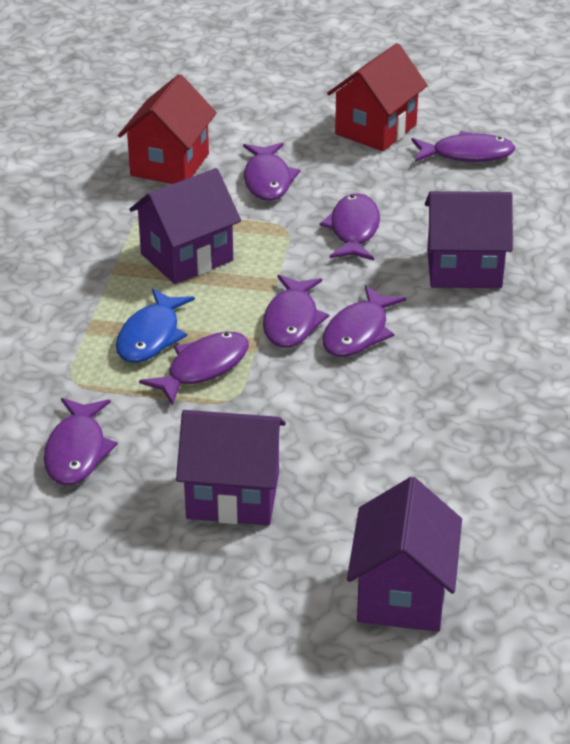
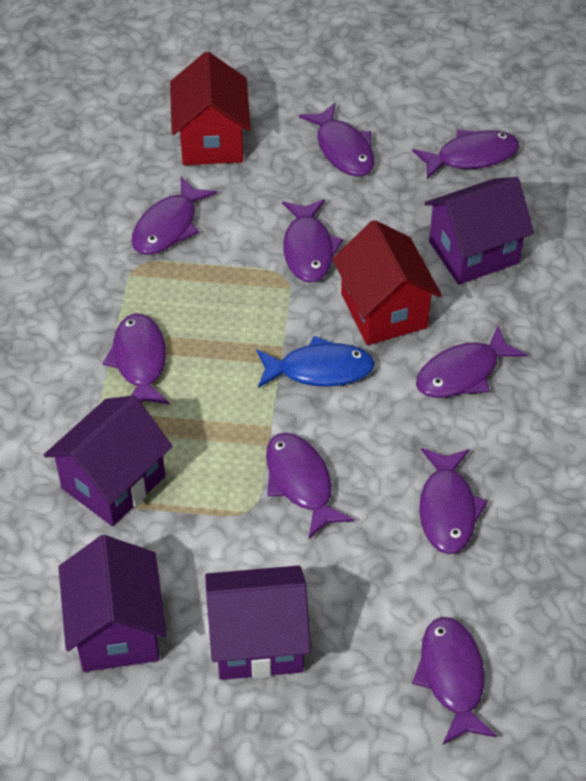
purple fish: [44,398,118,486] [139,332,249,405] [243,143,300,201] [263,275,329,348] [320,193,380,260] [322,285,406,357] [411,131,516,162] = 7 -> [103,313,170,405] [132,177,217,255] [266,433,354,539] [282,199,343,283] [299,103,374,177] [412,617,497,744] [413,129,519,179] [416,326,527,398] [419,448,488,554] = 9

